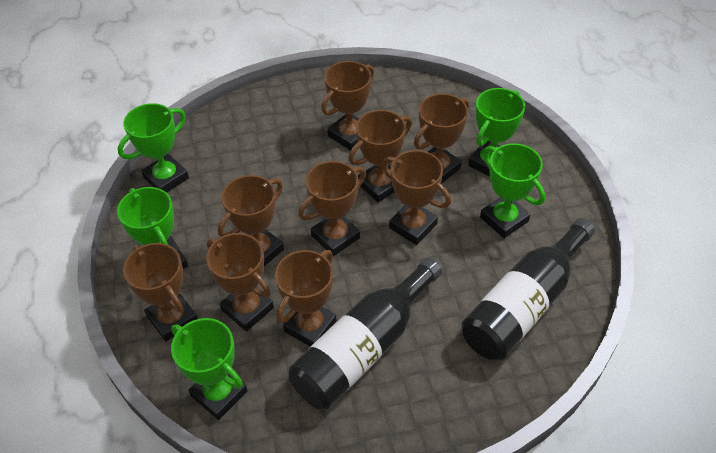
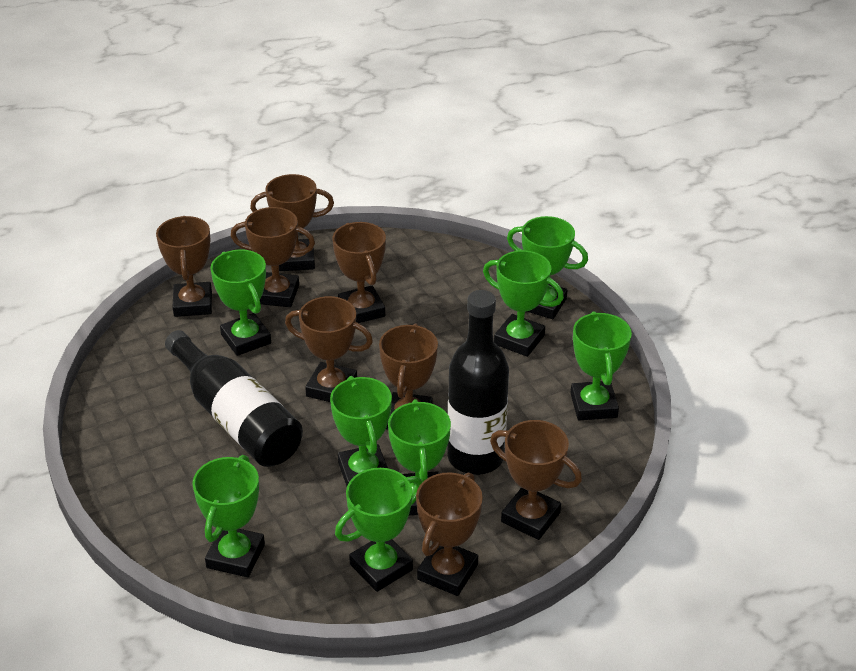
brown trophy: [123,243,198,342] [206,233,274,331] [218,175,284,266] [275,250,337,346] [299,161,366,256] [321,61,374,151] [349,110,412,203] [382,150,451,245] [414,94,469,184] = 9 -> [156,216,212,317] [231,207,315,307] [250,174,334,271] [285,296,373,402] [332,222,386,323] [379,324,438,430] [416,472,483,596] [490,420,582,540] = 8
green trophy: [117,187,188,269] [118,103,189,193] [171,318,248,420] [468,88,525,176] [480,143,545,238] = 5 -> [192,455,265,577] [210,250,271,356] [330,376,392,486] [335,468,422,592] [388,399,451,515] [483,250,564,357] [507,216,588,319] [571,311,632,420] = 8

